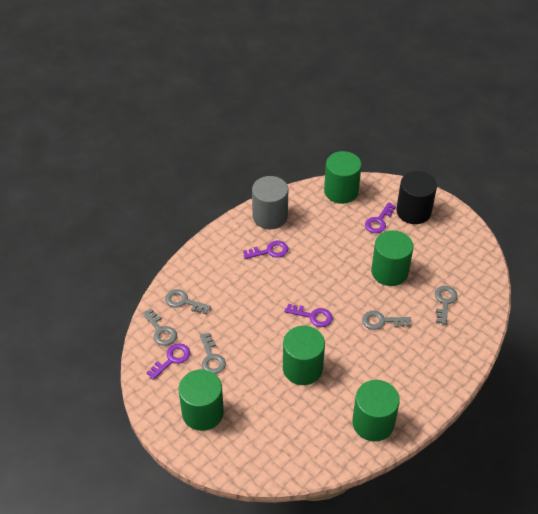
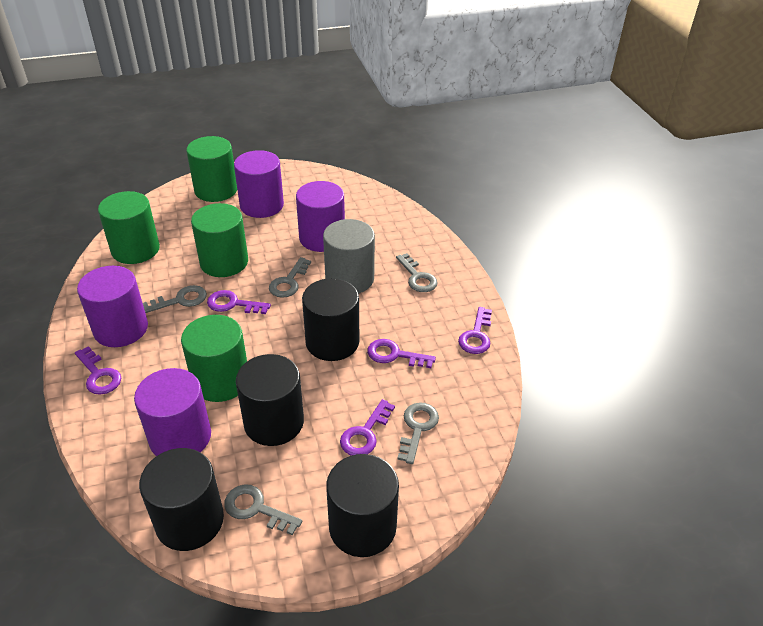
black cylinder: [396,171,437,224] = 1 -> [139,448,224,551] [236,354,304,446] [302,278,359,361] [326,454,399,557] = 4
green cylinder: [179,369,224,431] [283,326,325,385] [324,151,362,204] [352,380,400,441] [371,230,413,286] = 5 -> [98,191,160,264] [181,315,247,402] [186,136,237,202] [191,203,248,277] = 4
purple cylinder: none = 0 -> [77,266,148,347] [134,368,211,456] [234,150,284,218] [296,181,345,252] = 4
purple key: [146,343,190,380] [243,241,288,259] [285,304,333,327] [365,202,396,233] = 4 -> [75,346,121,395] [207,290,271,314] [340,399,395,456] [367,339,436,368] [458,307,492,354] = 5

